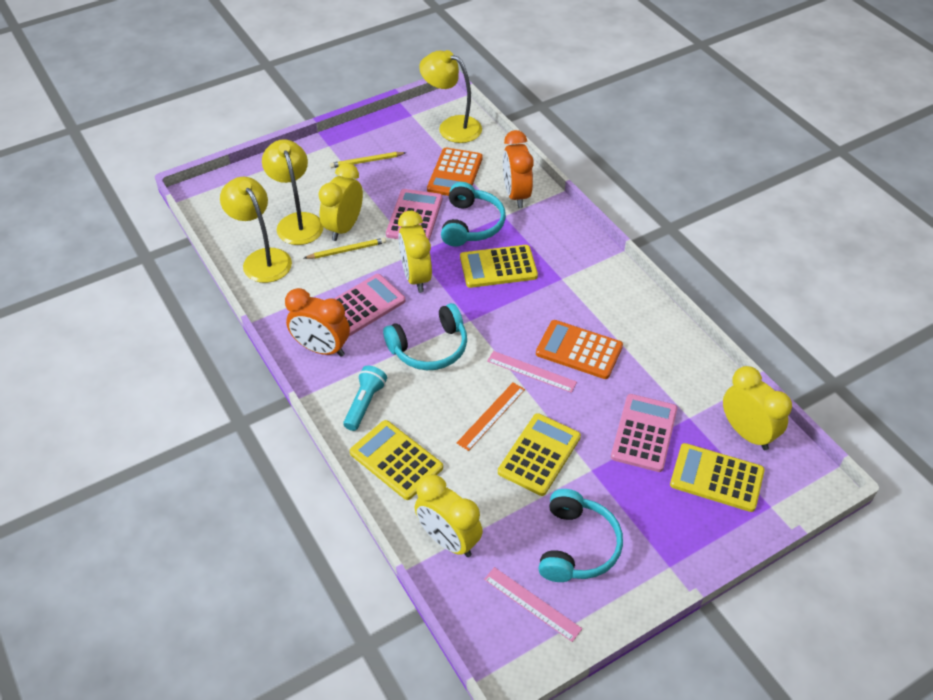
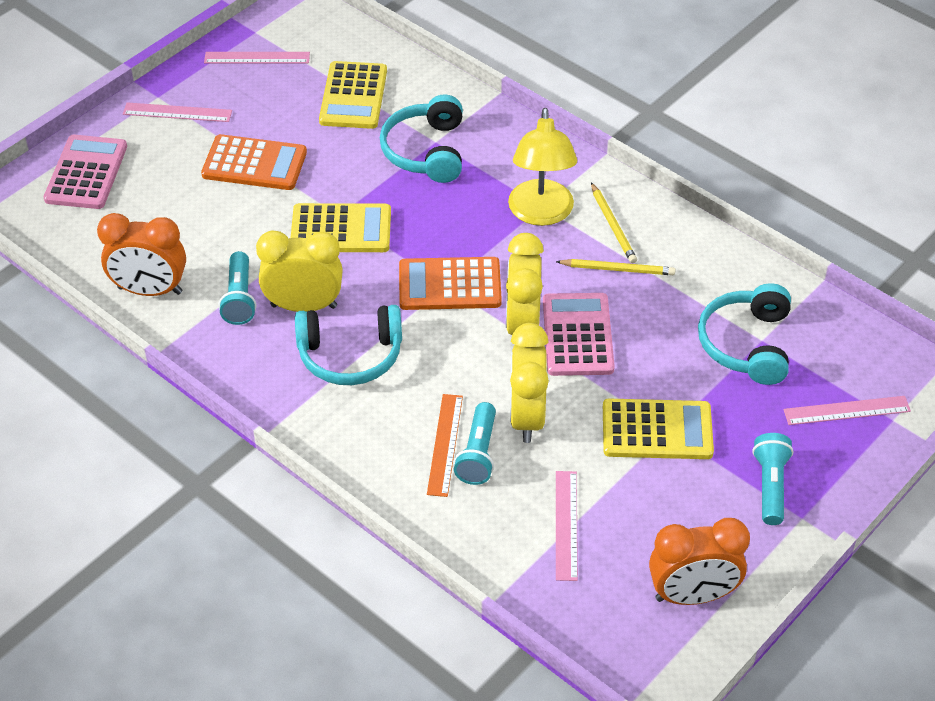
pink calculator: [334,274,405,336] [386,189,443,240] [611,394,677,472] = 3 -> [44,135,127,209] [543,293,615,376] = 2
pink ruler: [484,567,582,642] [487,351,577,393] = 2 -> [123,102,232,122] [204,52,310,63] [556,471,578,581] [783,396,911,425] = 4
turquoise flashlight: [343,366,387,431] = 1 -> [219,251,256,325] [454,402,496,485] [752,433,793,525] = 3
yellow calculator: [350,420,443,500] [460,245,538,288] [498,413,581,496] [670,443,765,512] = 4 -> [291,203,391,252] [319,61,387,129] [603,399,714,459] = 3
yellow clock: [318,163,363,241] [398,211,432,293] [415,474,483,557] [723,366,792,450] = 4 -> [256,230,343,312] [506,233,544,335] [510,323,549,443] = 3
yellow lamp: [220,177,292,283] [262,139,324,245] [419,50,482,143] = 3 -> [508,108,577,226] = 1

